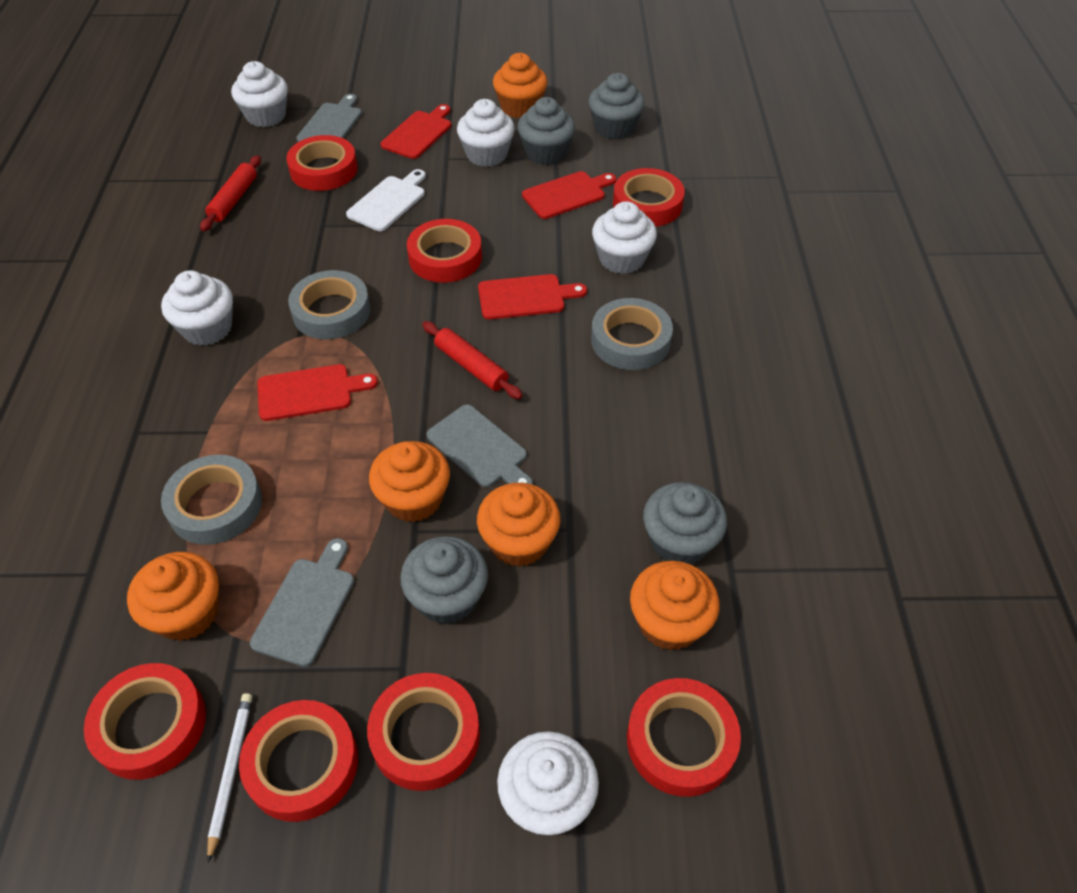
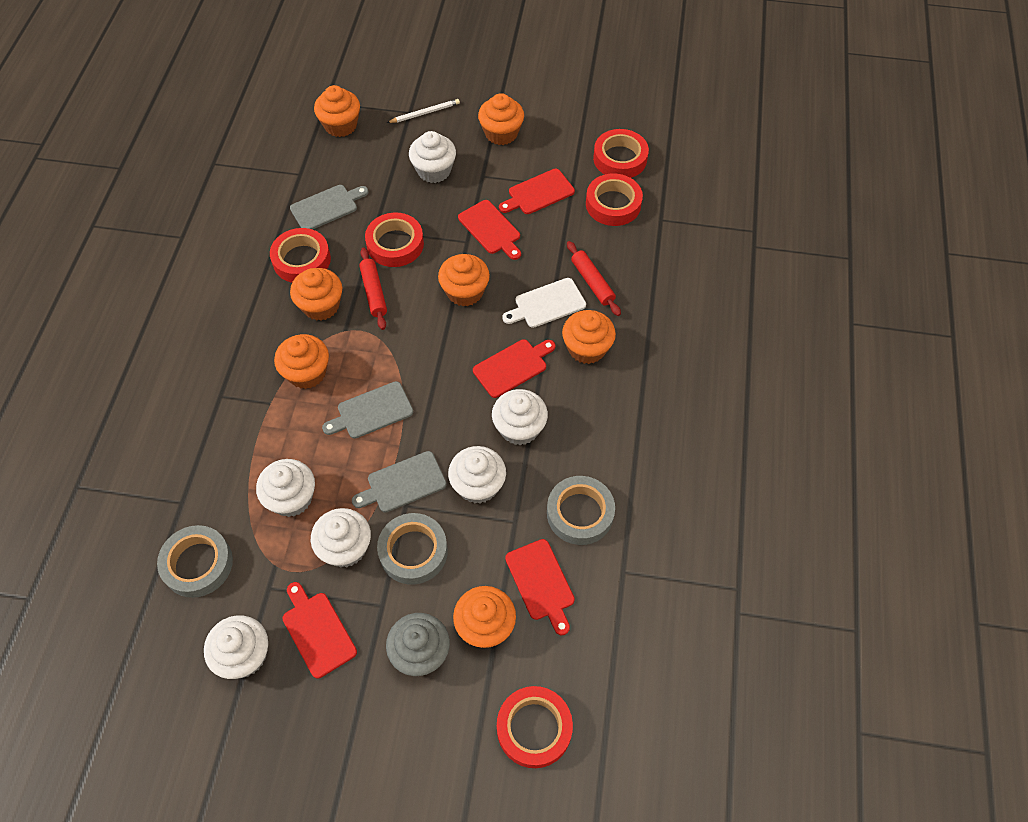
grey cupcake: [400,536,488,624] [517,97,575,165] [588,73,645,140] [643,482,727,564] = 4 -> [386,613,450,676] = 1
orange cupcake: [127,552,219,641] [369,441,450,522] [477,483,560,567] [493,53,547,118] [630,561,719,651] = 5 -> [274,334,329,389] [290,268,342,321] [314,85,360,137] [438,254,490,306] [453,586,516,648] [478,93,524,145] [562,310,616,364] = 7
red cutting board: [258,364,378,421] [381,104,451,159] [478,274,587,320] [522,171,616,219] = 4 -> [282,582,357,679] [458,200,521,260] [473,339,555,398] [499,169,575,214] [505,539,575,636] = 5
red tape: [84,663,206,780] [239,700,358,822] [286,135,358,191] [367,673,480,791] [407,219,482,283] [613,168,685,227] [627,678,741,797] = 7 -> [270,228,331,283] [365,212,424,267] [497,686,573,768] [586,174,643,226] [593,129,649,178] = 5
white cupcake: [161,270,233,346] [231,61,288,127] [457,99,515,167] [497,731,599,835] [592,201,657,274] = 5 -> [204,615,268,679] [256,459,315,517] [311,508,371,568] [409,131,456,183] [448,446,506,504] [492,389,548,445] = 6

